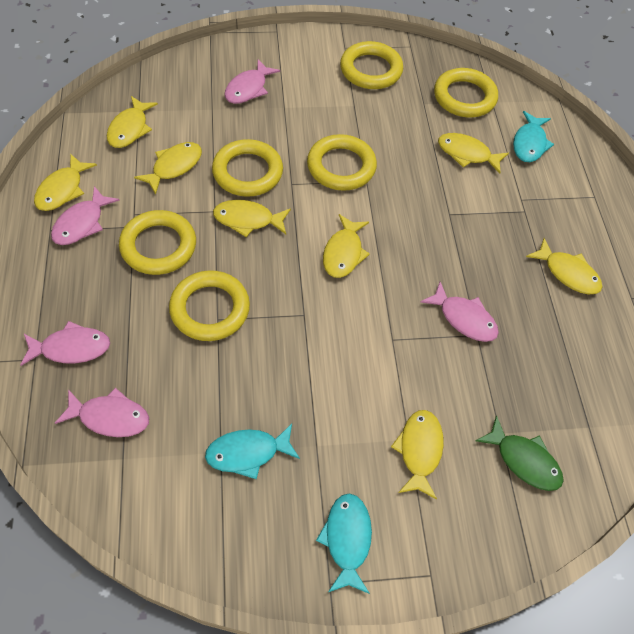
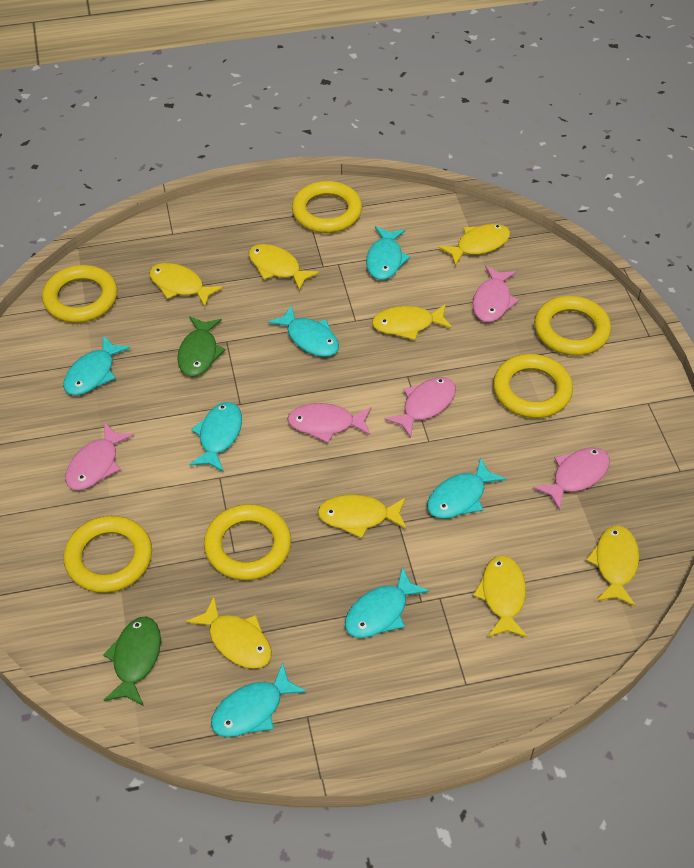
green fish: [475,415,564,491] = 1 -> [103,617,161,706] [177,316,225,377] = 2
turquoise fish: [205,424,300,479] [316,494,372,594] [513,111,554,162] = 3 -> [63,335,131,396] [189,402,242,472] [211,663,307,737] [268,305,339,357] [345,567,429,638] [366,226,411,280] [427,457,506,519] = 7

